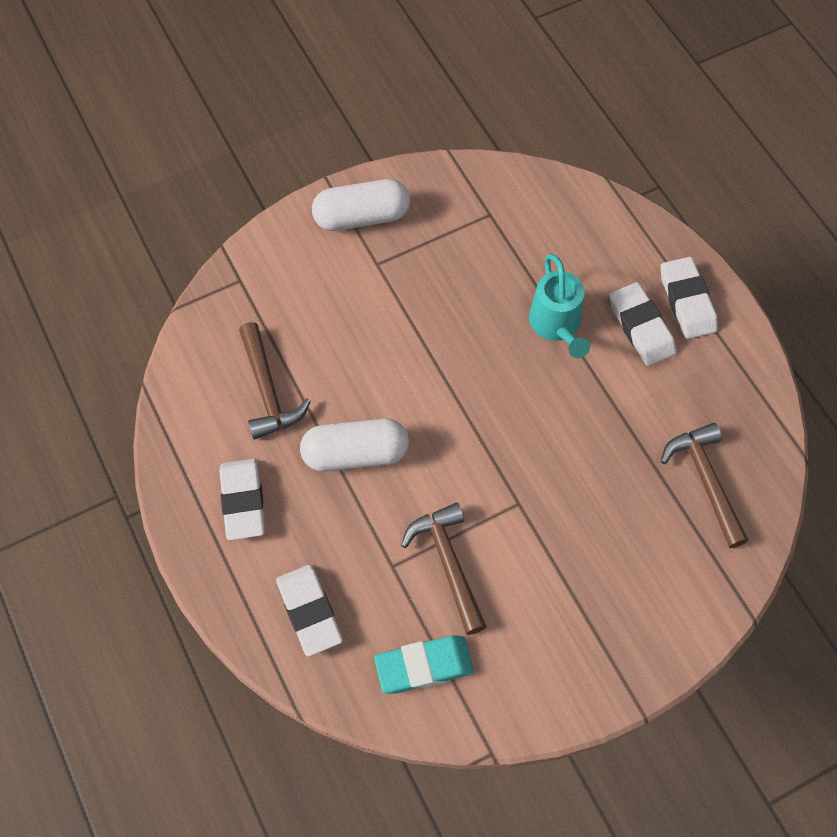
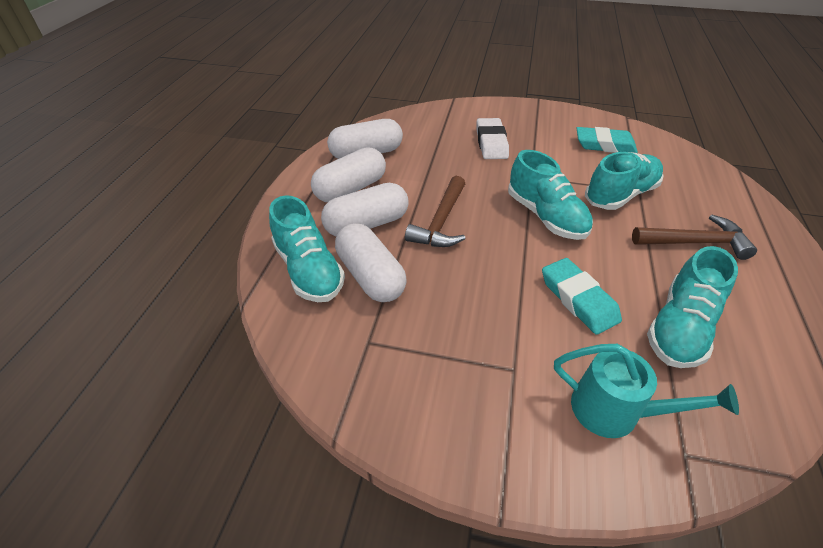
brown hammer: [239,322,311,440] [401,502,487,635] [661,423,749,548] = 3 -> [405,176,466,247] [632,214,757,260] = 2
turquoise eraser: [374,635,474,694] = 1 -> [542,258,622,335] [576,127,638,153] = 2
turquoise shoe: none = 0 -> [269,195,345,302] [508,150,593,240] [585,152,664,210] [647,246,738,368] = 4
white capsule: [300,418,409,471] [312,179,410,231] = 2 -> [311,147,386,202] [321,183,408,236] [327,119,403,159] [335,223,407,302] = 4
white eraser: [219,459,265,540] [276,565,343,657] [609,282,676,366] [661,257,718,339] = 4 -> [477,118,509,159] = 1

